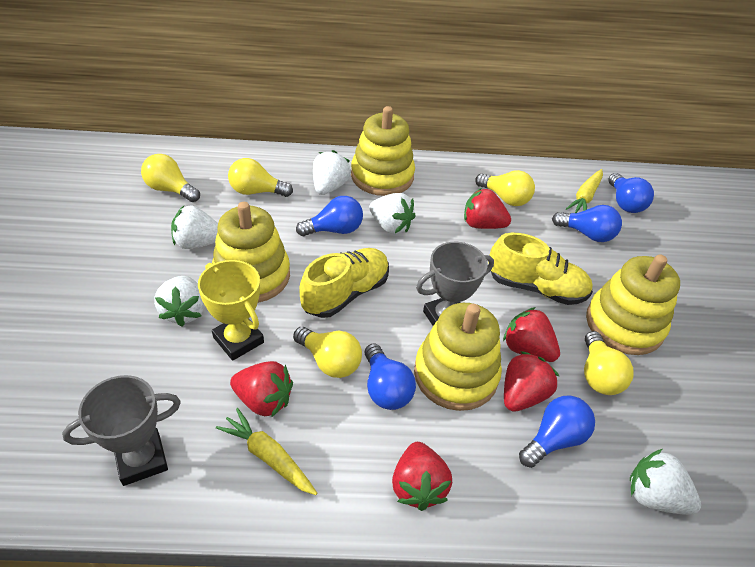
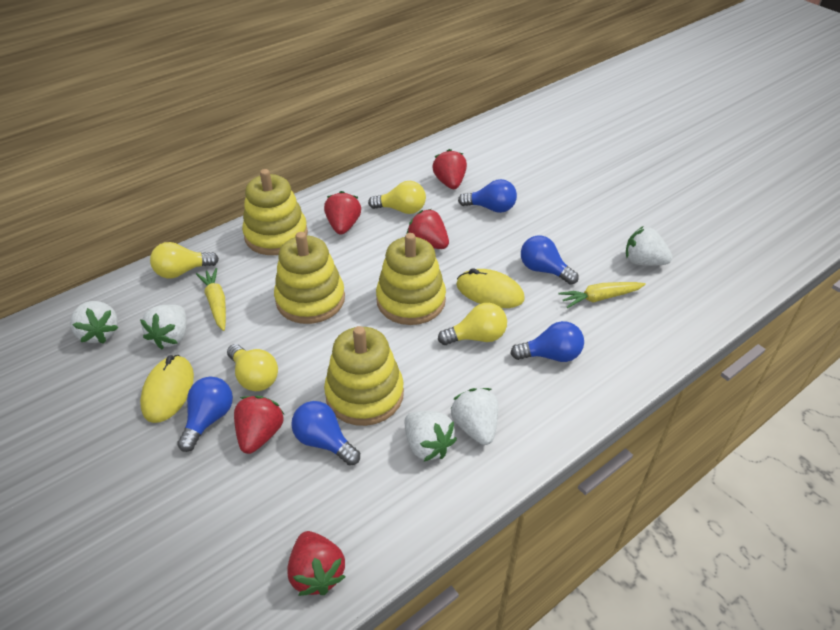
grey trophy: [62,375,181,486] [416,242,494,326] = 2 -> none = 0
yellow light bulb: [141,154,200,202] [228,158,293,197] [293,327,362,378] [475,170,535,206] [584,331,634,395] = 5 -> [150,242,219,278] [227,344,278,391] [368,181,426,214] [438,303,507,345] = 4
yellow mouse: none = 0 -> [140,355,194,423] [456,268,525,308] = 2
yellow shoe: [299,248,389,318] [488,233,593,305] = 2 -> none = 0
yellow trophy: [198,260,264,361] = 1 -> none = 0

